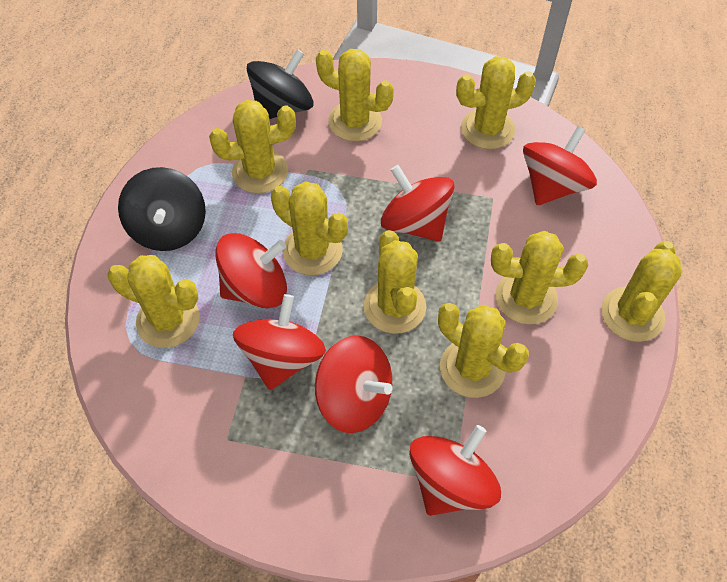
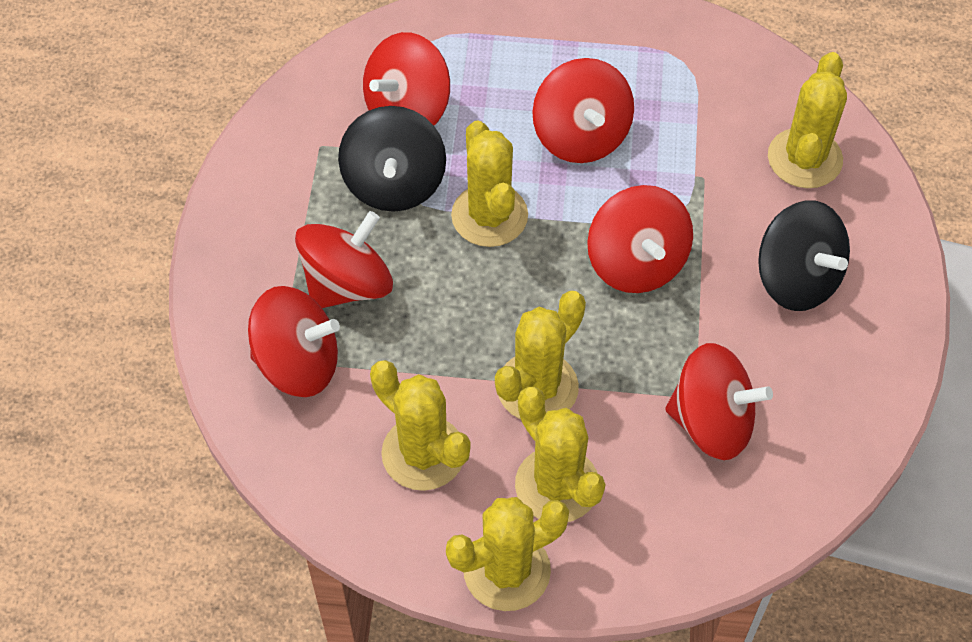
yellow cactus: [107,255,200,348] [209,100,296,193] [271,181,348,275] [316,49,394,141] [364,230,426,334] [438,303,529,398] [456,56,536,149] [491,231,588,324] [601,241,682,342] = 9 -> [370,360,471,491] [446,497,569,611] [451,120,528,247] [495,291,586,420] [515,387,606,522] [768,52,847,188] = 6

